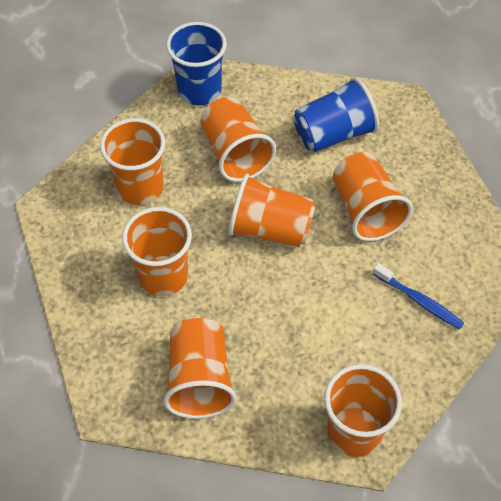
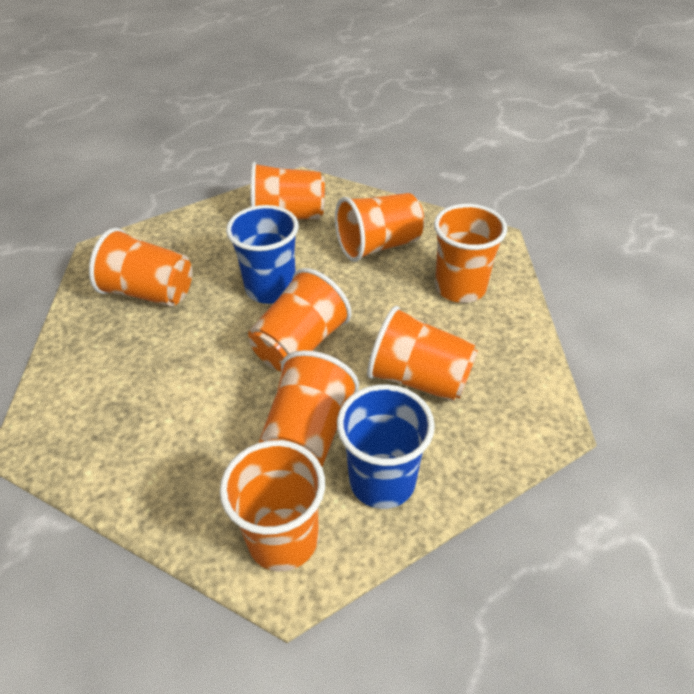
blue toothbrush: [373,263,464,329] = 1 -> none = 0
orange cup: [100,118,165,205] [122,207,192,296] [163,317,236,419] [200,97,276,182] [228,174,316,248] [324,364,402,457] [333,152,413,241] = 7 -> [89,228,192,307] [220,440,325,571] [248,268,352,372] [251,162,325,219] [259,350,359,467] [335,193,425,262] [367,306,478,402] [434,204,507,303] = 8

